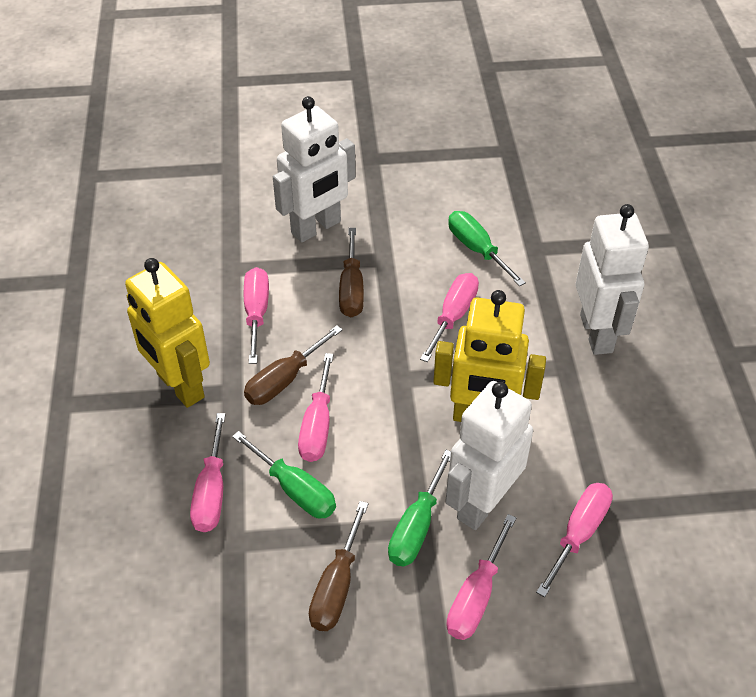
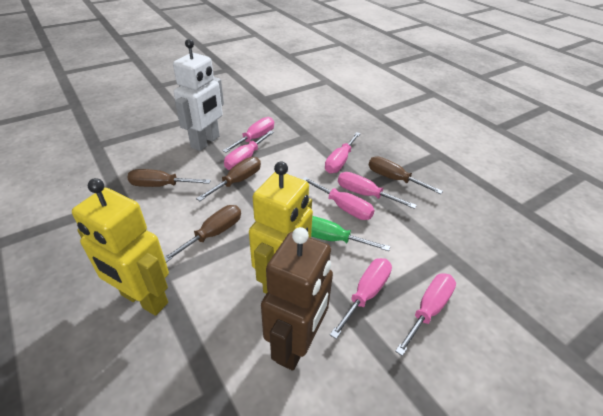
brown robot: none = 0 -> [261,227,333,371] = 1
brown screwdriver: [244,325,343,405] [309,501,369,631] [339,228,364,317] = 3 -> [127,169,211,187] [164,205,241,262] [196,157,261,201] [369,156,443,194] = 4
green screwdriver: [232,431,336,519] [388,450,451,566] [448,211,526,286] = 3 -> [311,216,390,251] = 1
pink screwdriver: [190,413,226,532] [244,267,269,364] [298,353,333,462] [420,273,479,362] [446,514,516,640] [536,483,613,597] = 6 -> [222,117,274,153] [224,130,274,170] [302,177,375,220] [325,132,361,173] [330,258,392,339] [338,172,417,209] [395,273,456,356] = 7
white robot: [273,96,356,243] [445,381,533,530] [576,204,649,355] = 3 -> [173,39,224,151] = 1

